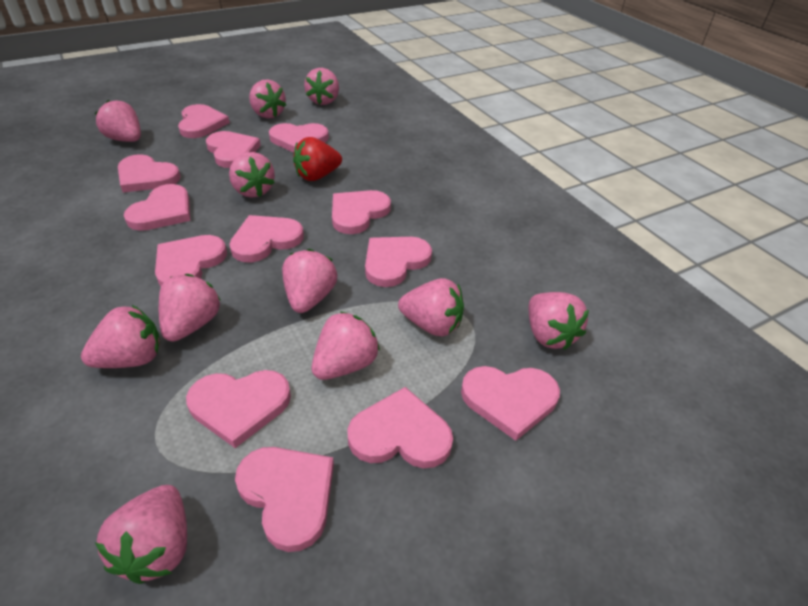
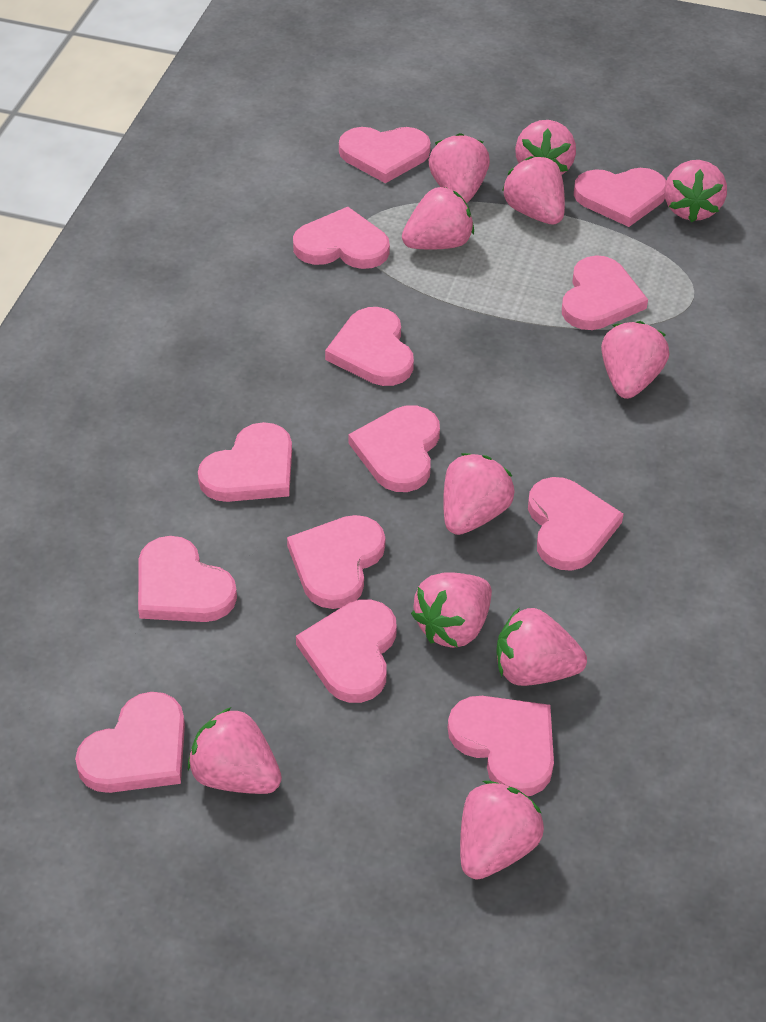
red strawberry: [293,137,342,181] = 1 -> none = 0

